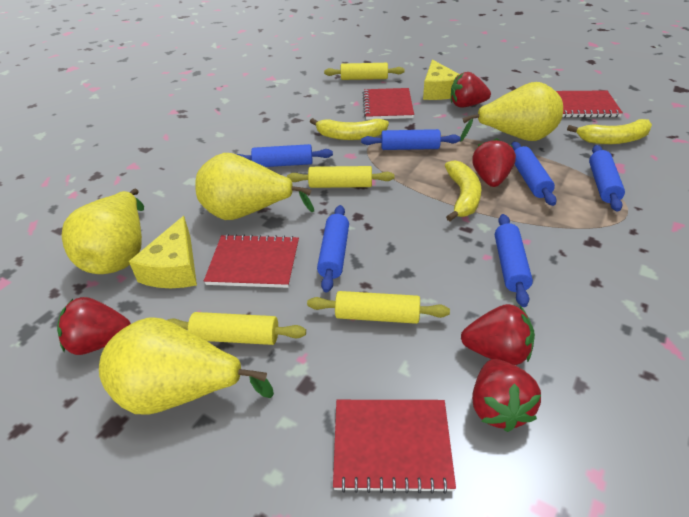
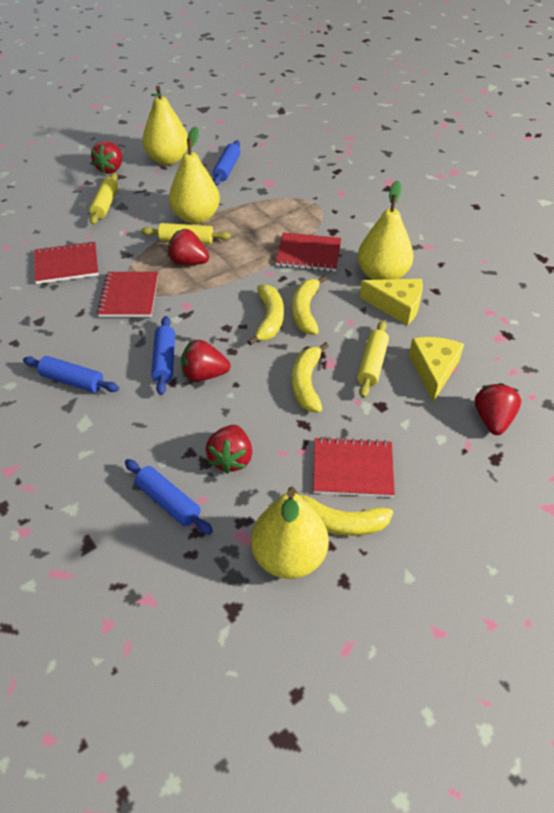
blue rolling pin: [236,144,333,167] [317,205,349,293] [361,129,461,150] [495,214,533,307] [511,142,557,206] [589,145,625,211] = 6 -> [23,356,119,393] [125,459,213,535] [151,316,175,395] [213,140,240,186] = 4
yellow banana: [310,118,389,140] [445,160,481,221] [567,119,652,144] = 3 -> [247,284,284,346] [288,486,393,536] [292,276,327,335] [292,342,329,412] = 4
yellow rolling pin: [167,312,306,345] [287,166,394,188] [307,291,450,324] [324,63,405,80] = 4 -> [89,173,118,225] [141,223,231,244] [357,321,389,398] = 3

